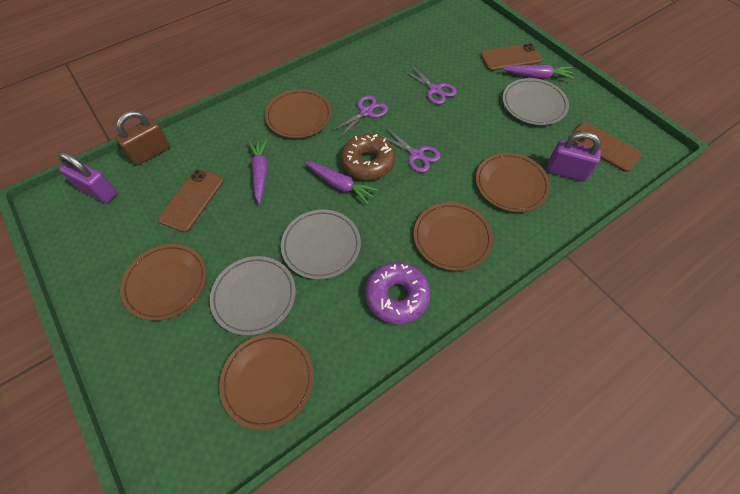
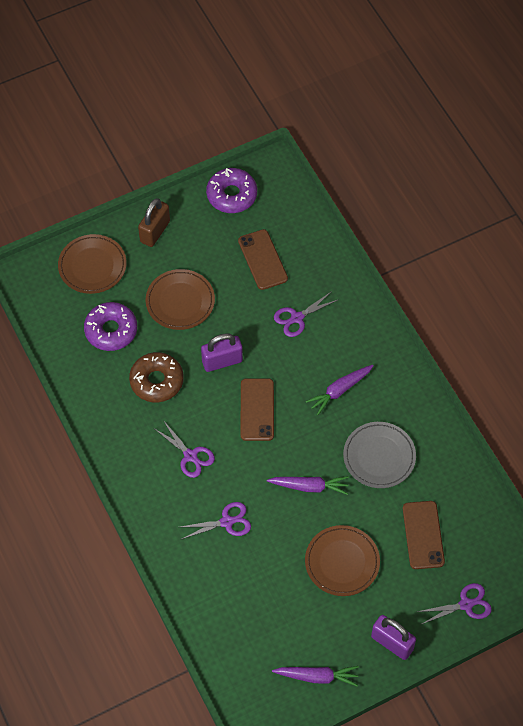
brown plate: [120,244,207,321] [219,334,314,430] [265,89,332,138] [414,202,493,271] [476,153,551,212] = 5 -> [58,234,127,294] [146,269,215,330] [305,525,380,596] = 3
grey plate: [210,256,296,336] [281,210,361,279] [502,78,569,125] = 3 -> [343,422,416,488] = 1
purple donut: [365,262,431,324] = 1 -> [84,302,137,351] [206,168,257,213] = 2
purple scissors: [332,95,388,137] [379,128,441,172] [403,65,457,105] = 3 -> [155,420,215,478] [180,502,251,539] [274,291,338,337] [417,583,492,624] = 4

